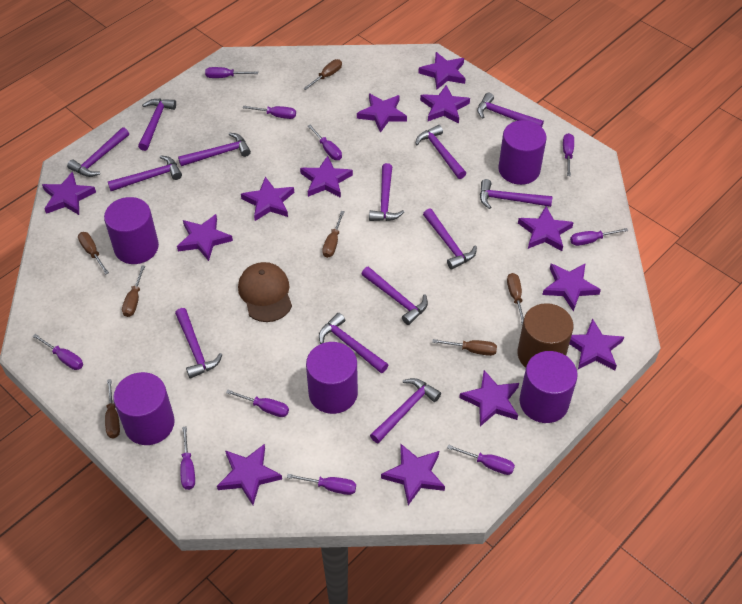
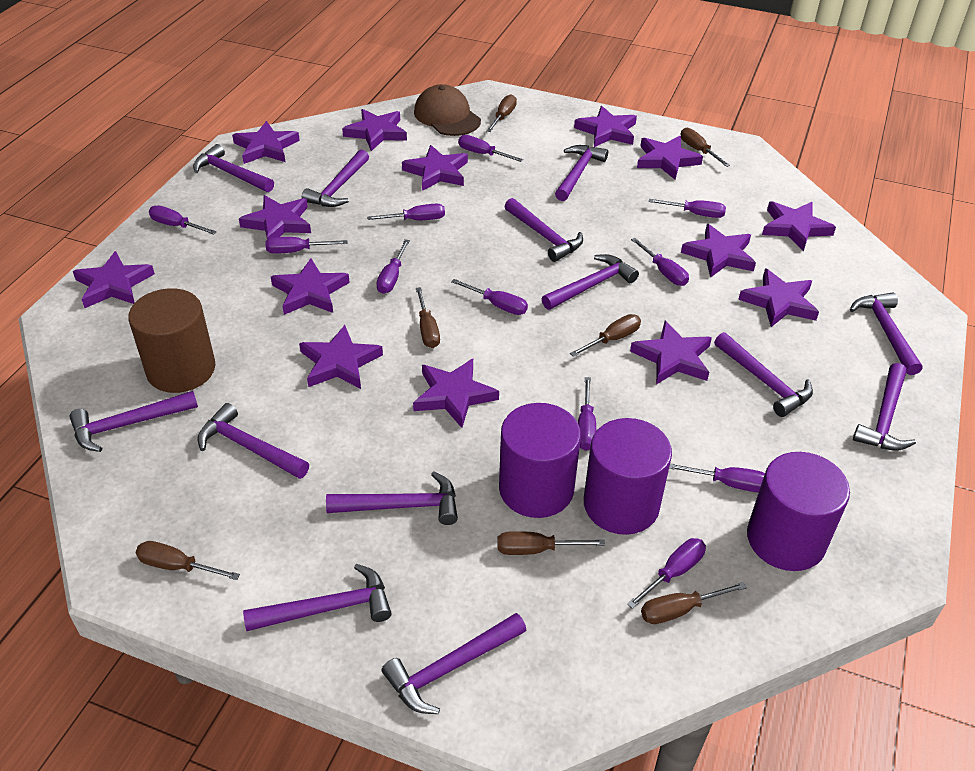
purple cylinder: [104,197,159,264] [113,372,175,445] [306,342,358,414] [498,120,547,185] [519,351,578,423] = 5 -> [499,403,581,518] [584,418,672,535] [747,452,850,571] = 3
purple screwdriver: [33,334,83,370] [180,426,195,490] [205,67,258,78] [226,390,289,417] [243,106,296,119] [287,474,356,495] [308,125,342,160] [447,444,515,475] [563,133,574,176] [570,228,628,246] = 10 -> [149,205,217,235] [265,237,347,253] [367,204,445,220] [376,239,410,294] [451,279,528,315] [458,135,523,162] [578,377,596,451] [627,538,706,609] [631,238,689,286] [649,199,726,218] [669,463,765,492] = 11
purple star: [42,172,96,215] [177,214,233,261] [217,444,282,505] [241,177,294,221] [300,156,353,198] [357,93,407,133] [381,444,445,505] [418,52,466,89] [420,85,470,123] [459,370,519,426] [518,206,574,251] [542,263,601,311] [569,319,624,370] = 13 -> [73,251,155,308] [232,121,300,164] [239,195,311,240] [271,258,350,315] [299,325,383,389] [342,109,407,151] [402,145,468,191] [413,359,499,428] [574,106,637,147] [630,321,712,384] [637,136,703,180] [681,224,756,278] [738,268,819,327] [762,201,836,251] = 14

